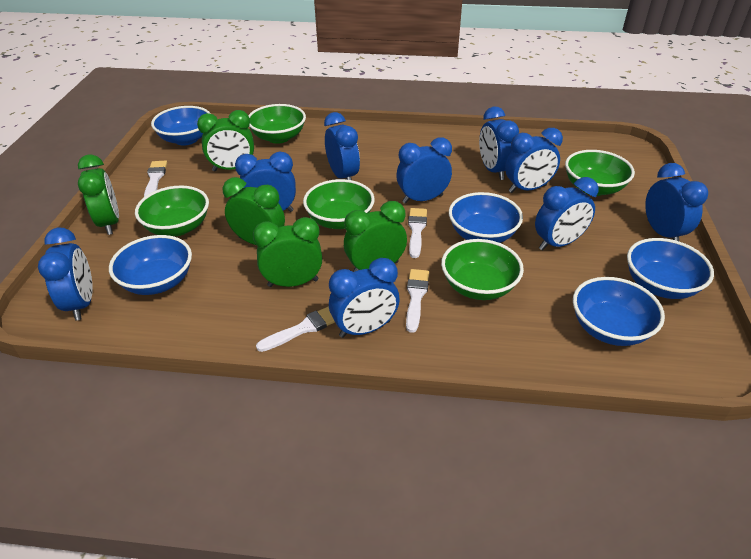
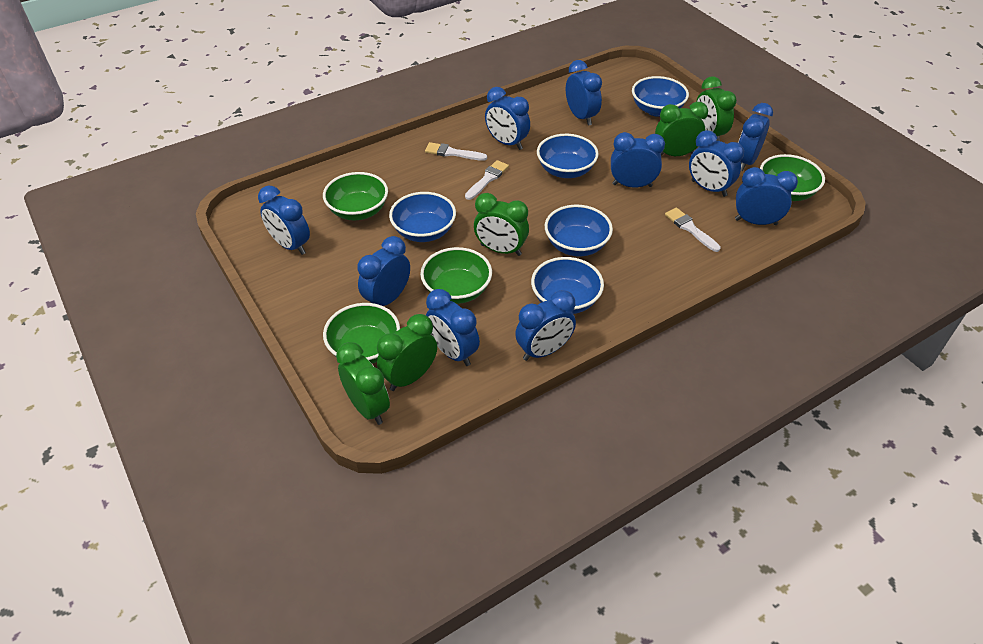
blue clock: [38,228,93,321] [235,152,296,212] [324,112,360,180] [329,258,400,338] [396,138,452,204] [479,107,519,180] [505,128,563,193] [535,177,599,250] [645,163,708,241] = 9 -> [258,186,310,255] [357,236,410,306] [426,289,480,366] [485,87,530,150] [515,290,576,361] [566,60,602,126] [611,132,665,188] [689,130,744,197] [735,167,798,225] [738,103,773,171] = 10
green bowl: [135,185,209,236] [248,104,306,144] [303,179,375,229] [441,239,524,300] [565,150,635,196] = 5 -> [323,172,388,220] [323,303,400,364] [420,247,492,304] [760,154,825,201] = 4
white brush: [144,161,167,197] [256,306,335,352] [406,269,429,333] [408,208,427,258] = 4 -> [425,142,487,161] [465,160,509,200] [665,208,721,252] = 3

